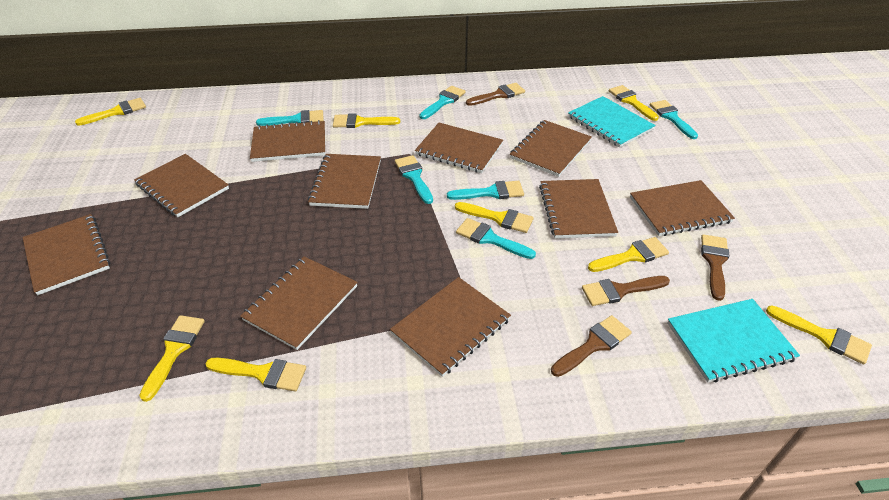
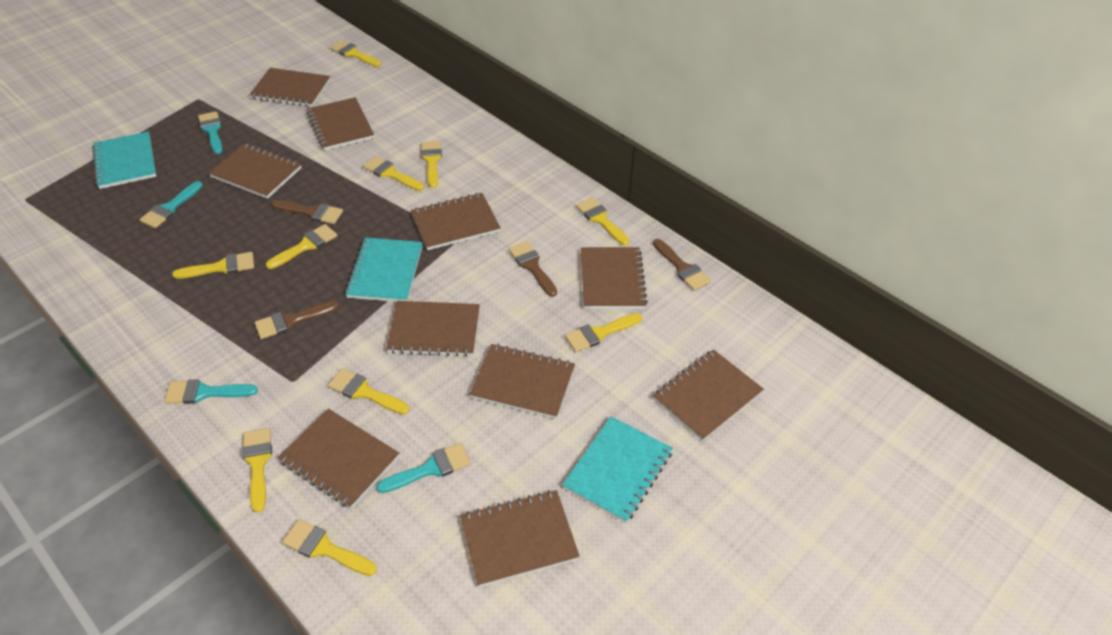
turquoise brush: [256,110,324,126] [395,155,433,204] [420,86,466,119] [447,181,524,200] [456,218,536,259] [650,100,698,139] = 6 -> [139,181,203,228] [164,379,258,404] [198,111,223,154] [376,443,471,493] = 4
turquoise notebook: [568,96,656,148] [667,299,800,382] = 2 -> [92,131,156,189] [345,237,423,302] [562,416,673,523] = 3
yellow brush: [75,98,146,126] [139,315,205,402] [205,358,306,391] [333,113,400,128] [455,202,534,233] [588,237,669,272] [609,85,659,121] [766,305,872,365] = 8 -> [172,252,254,279] [242,428,272,513] [266,224,338,269] [282,520,377,576] [328,368,409,415] [330,40,381,67] [363,156,424,191] [421,141,442,188] [565,313,642,352] [576,197,630,246] = 10

